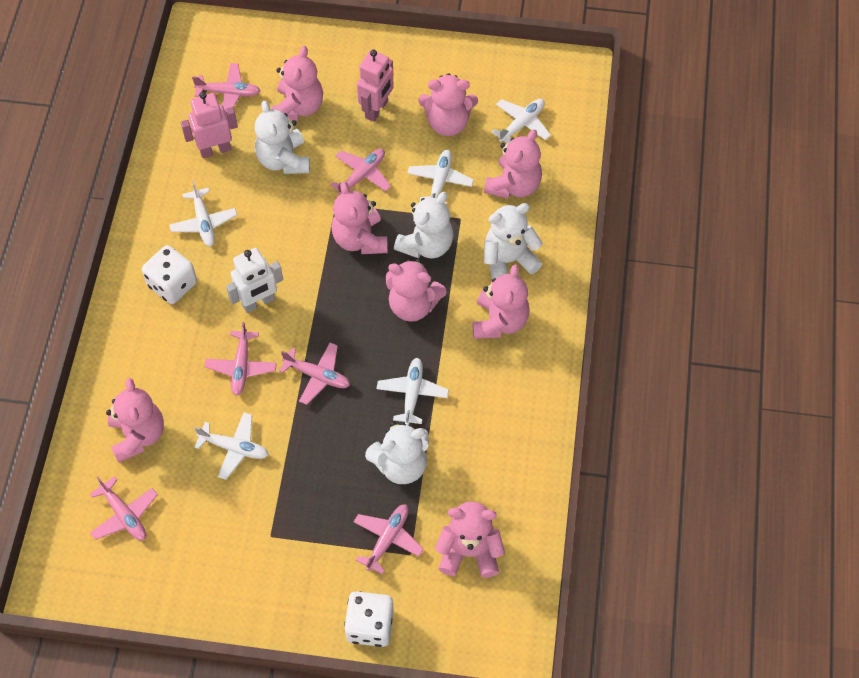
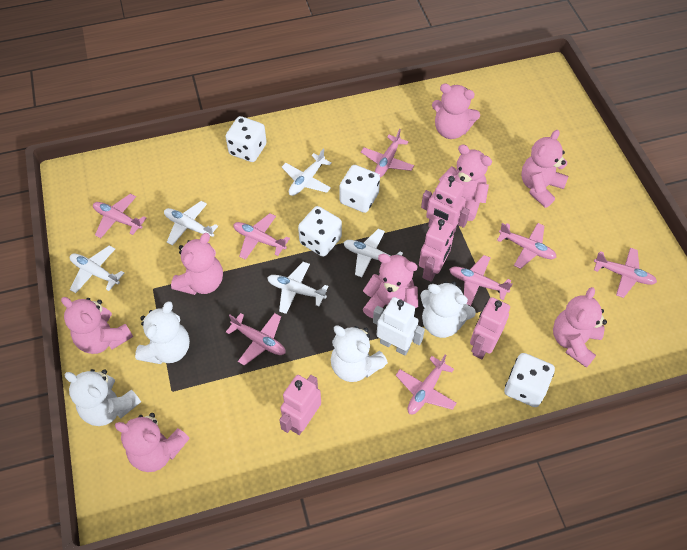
pink plane: [90,476,158,541] [192,63,260,116] [205,322,277,396] [279,343,350,405] [331,149,391,195] [354,504,424,574] = 6 -> [93,194,147,238] [226,313,285,366] [233,213,290,260] [361,129,414,178] [395,354,457,414] [449,255,512,306] [497,223,557,269] [594,248,657,298] = 8
pink robot: [181,92,238,158] [357,50,394,122] = 2 -> [279,375,321,435] [419,218,454,282] [421,176,470,235] [470,297,510,359] = 4
white dice: [142,245,197,304] [344,591,394,647] = 2 -> [225,116,267,162] [298,206,342,257] [339,165,380,213] [504,353,555,407] = 4

